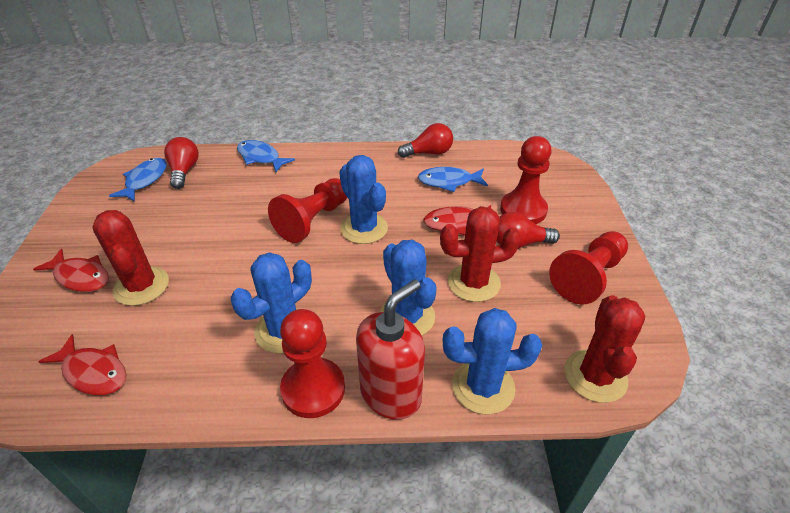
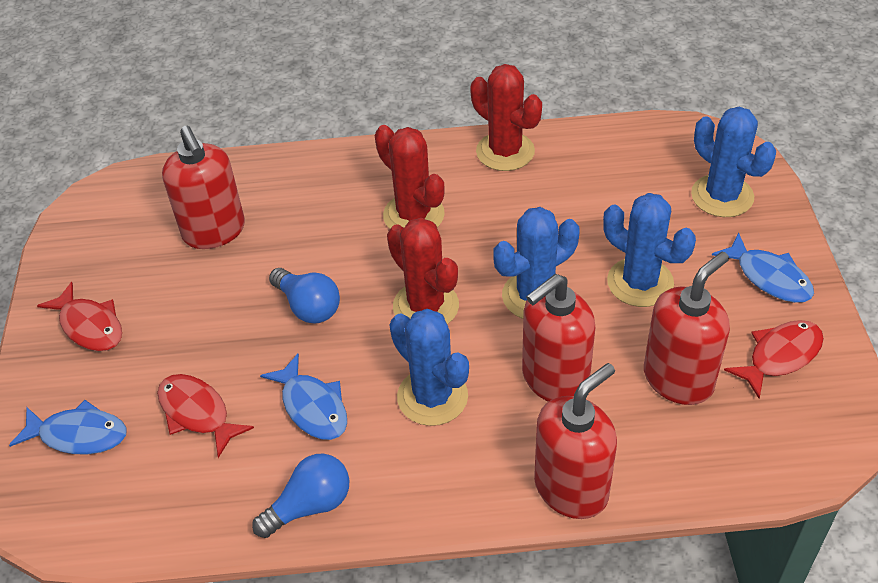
blue light bulb: none = 0 -> [252,454,349,538] [269,268,340,324] = 2
red light bulb: [164,137,199,189] [398,123,453,158] [496,212,560,249] = 3 -> none = 0
red pawn: [268,178,347,243] [280,309,345,418] [500,136,552,224] [549,231,628,305] = 4 -> none = 0
red soap dispenser: [356,279,425,420] = 1 -> [162,126,245,249] [522,274,595,402] [534,363,617,519] [644,252,730,405] = 4

